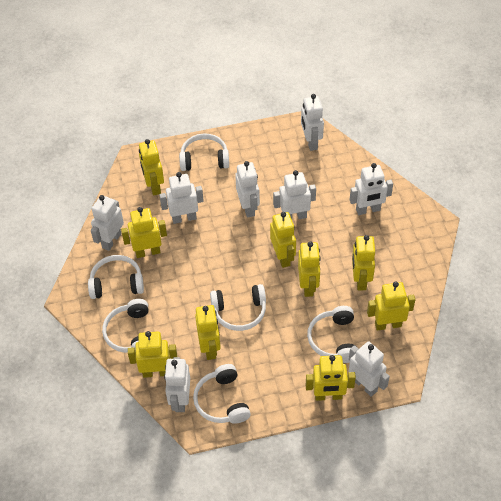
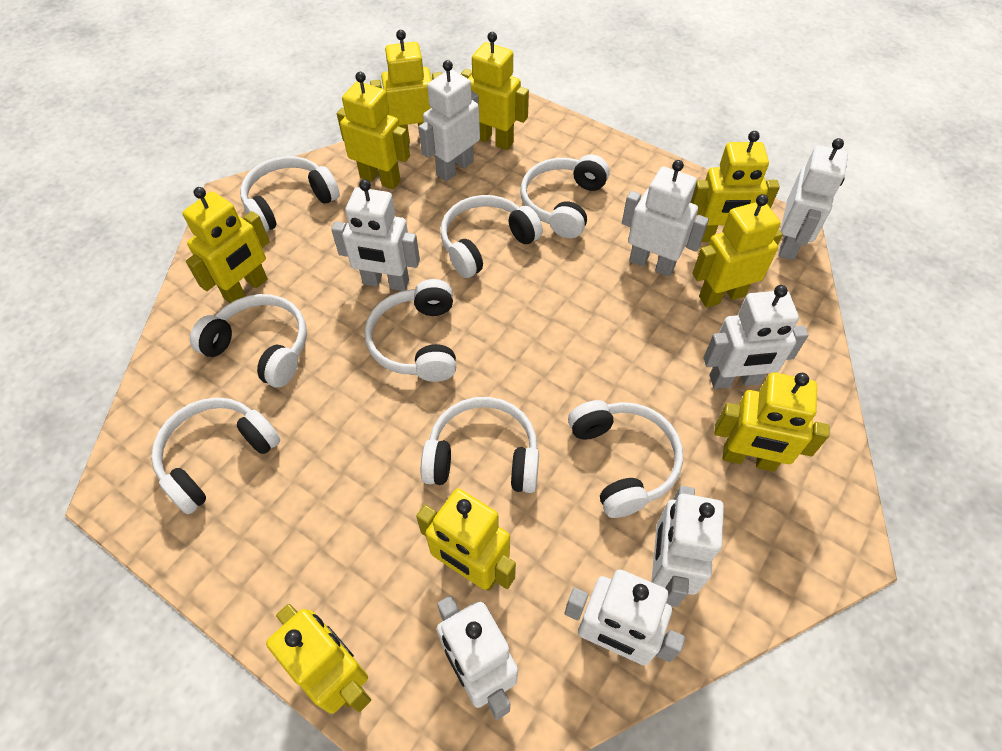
white headphones: [88,255,144,299] [102,299,149,353] [179,134,229,171] [193,364,251,424] [210,284,266,331] [307,306,357,363] = 6 -> [151,398,280,514] [190,294,307,388] [240,156,340,232] [365,279,456,382] [421,397,539,493] [440,195,543,278] [520,154,610,238] [568,400,683,518] = 8

